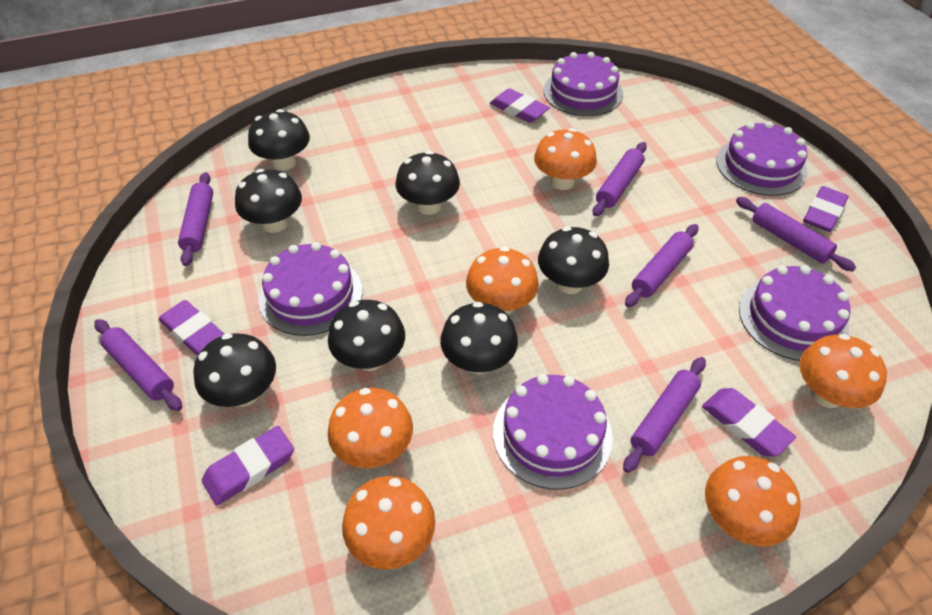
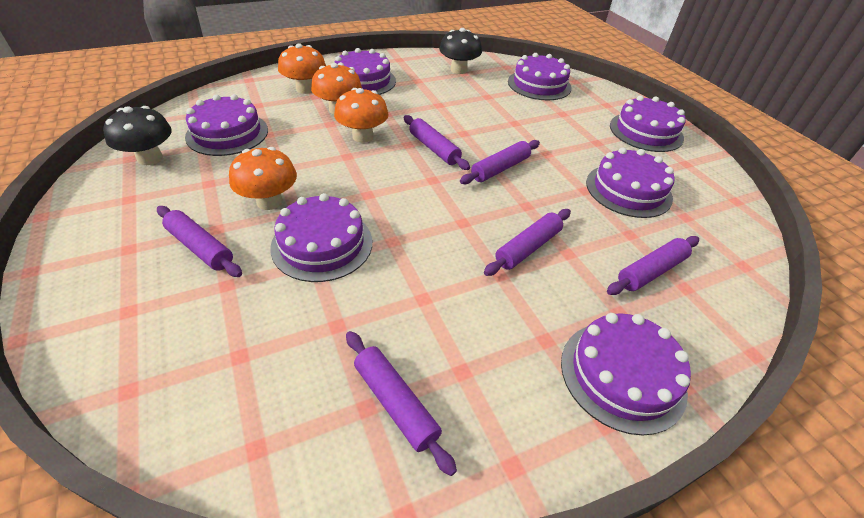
black mushroom: [193,333,276,407] [235,169,302,233] [248,109,310,171] [328,300,405,371] [396,151,460,215] [440,302,518,374] [538,227,609,294] = 7 -> [103,106,172,165] [439,28,482,74] = 2
orange mushroom: [328,388,413,468] [342,476,435,570] [466,247,539,315] [534,128,597,190] [705,456,801,546] [799,334,887,408] = 6 -> [229,147,297,210] [278,43,326,94] [311,63,362,114] [334,88,389,143] = 4
purple cake: [258,242,362,336] [493,374,613,490] [544,52,623,116] [716,121,807,196] [739,265,850,361] = 5 -> [185,94,268,156] [270,193,372,282] [334,48,396,95] [508,53,572,100] [561,313,691,435] [586,147,675,218] [610,96,686,152] = 7
purple eraser: [158,300,224,355] [202,426,294,506] [490,88,550,123] [702,388,796,457] [803,186,849,232] = 5 -> none = 0

